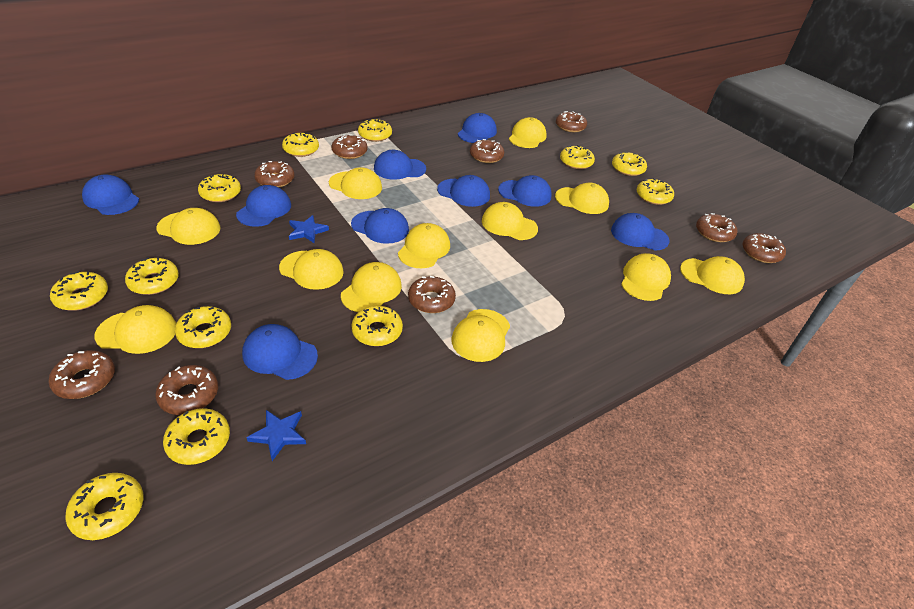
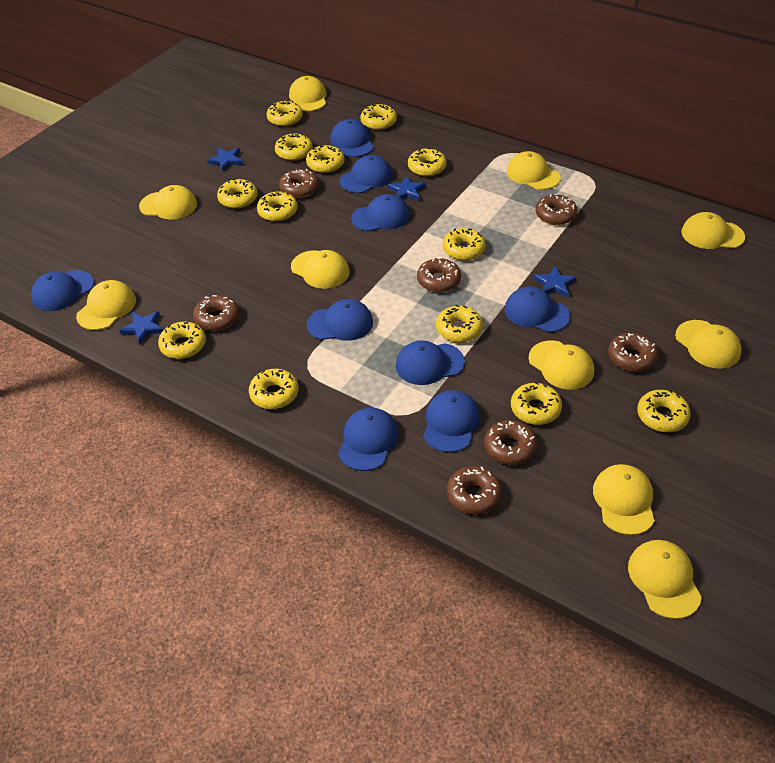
blue star: [246,410,306,461] [289,215,329,244] = 2 -> [119,311,163,344] [207,148,243,172] [388,176,426,201] [533,266,577,297] = 4
brown donut: [49,350,115,399] [155,365,218,415] [254,161,295,187] [331,134,368,159] [408,276,456,313] [470,139,504,163] [556,111,587,132] [696,213,737,242] [742,233,786,263] = 9 -> [193,295,239,331] [279,169,319,198] [417,257,461,292] [447,466,502,514] [484,420,537,465] [535,194,578,225] [608,333,658,372] = 7
yellow cap: [94,305,176,354] [156,208,221,245] [279,249,344,290] [329,167,382,199] [341,262,402,312] [398,223,450,268] [452,309,510,362] [482,202,538,240] [509,117,547,148] [555,183,609,214] [621,253,671,301] [680,256,745,294] = 12 -> [76,280,136,330] [139,185,197,220] [289,76,326,111] [291,250,350,289] [507,151,561,190] [529,340,594,390] [593,464,655,535] [628,540,702,619] [675,320,742,369] [681,212,745,249] = 10
yellow donut: [50,271,108,311] [65,473,144,540] [125,257,179,295] [163,408,230,465] [175,306,231,348] [198,174,241,202] [282,132,319,157] [351,306,403,346] [358,119,392,142] [560,145,595,169] [612,152,647,176] [637,178,674,205] = 12 -> [158,322,206,359] [217,178,257,209] [249,369,299,409] [257,190,298,222] [267,101,303,126] [275,133,313,161] [306,145,345,173] [361,104,397,130] [408,147,447,177] [436,304,483,342] [443,228,486,260] [511,382,562,425] [637,390,691,432] = 13

